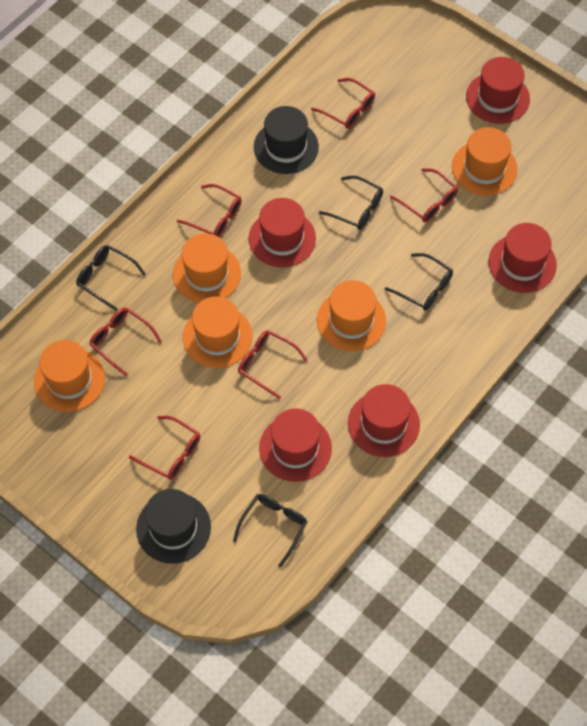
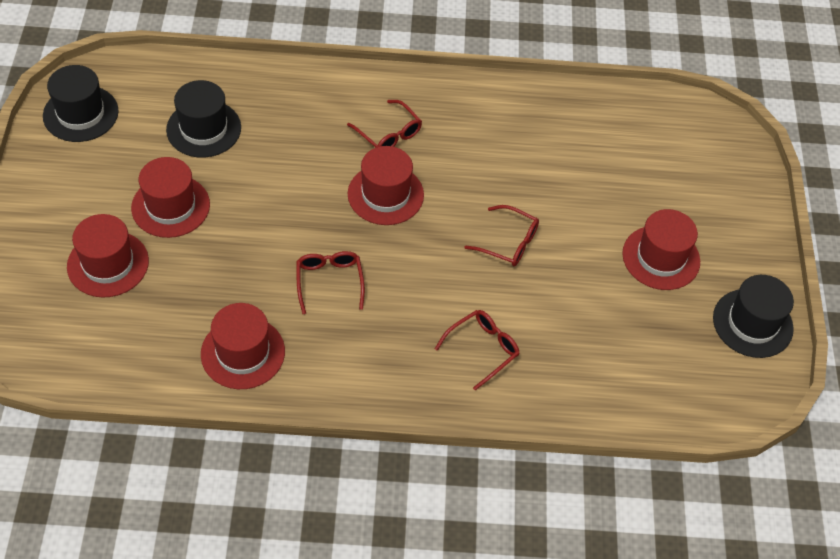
black glasses: [76,245,146,311] [233,494,307,568] [319,176,383,230] [385,253,453,311] = 4 -> none = 0
black hat: [136,489,211,564] [254,106,319,174] = 2 -> [43,65,119,142] [166,80,241,158] [713,275,794,358] = 3
orange hat: [34,340,105,412] [173,233,241,303] [183,297,253,368] [317,280,386,351] [452,127,518,196] = 5 -> none = 0
red glasses: [89,308,162,377] [129,416,200,480] [177,184,242,237] [238,330,308,399] [311,78,375,129] [390,168,458,222] = 6 -> [296,251,365,314] [347,100,422,147] [435,310,520,391] [464,205,539,266] = 4

